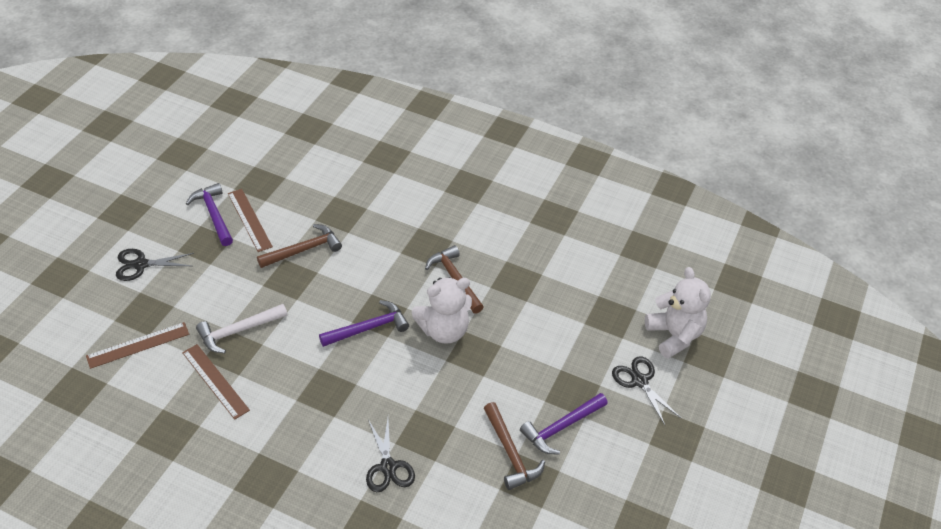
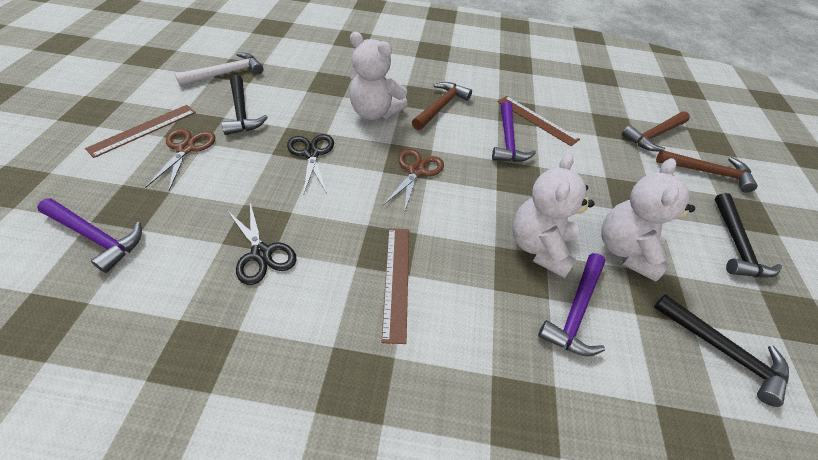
black hammer: none = 0 -> [221,75,268,135] [654,294,789,407] [714,193,782,277] = 3
black scissors: [116,249,194,281] [366,418,415,492] [612,357,681,425] = 3 -> [227,202,297,285] [287,134,334,195] = 2
brown scissors: none = 0 -> [145,128,216,191] [384,149,444,213] = 2
white teddy bear: [412,277,472,344] [645,267,711,359] = 2 -> [349,32,408,120] [513,153,594,278] [601,158,695,282] = 3

